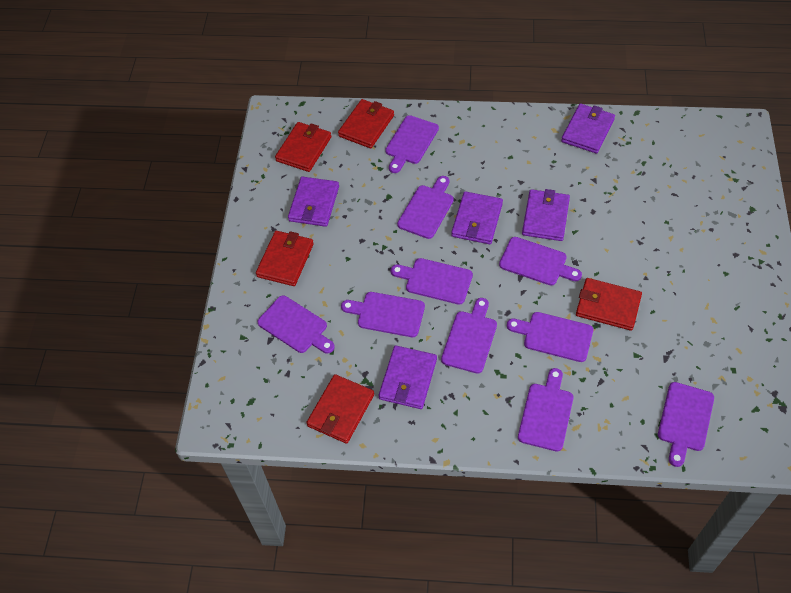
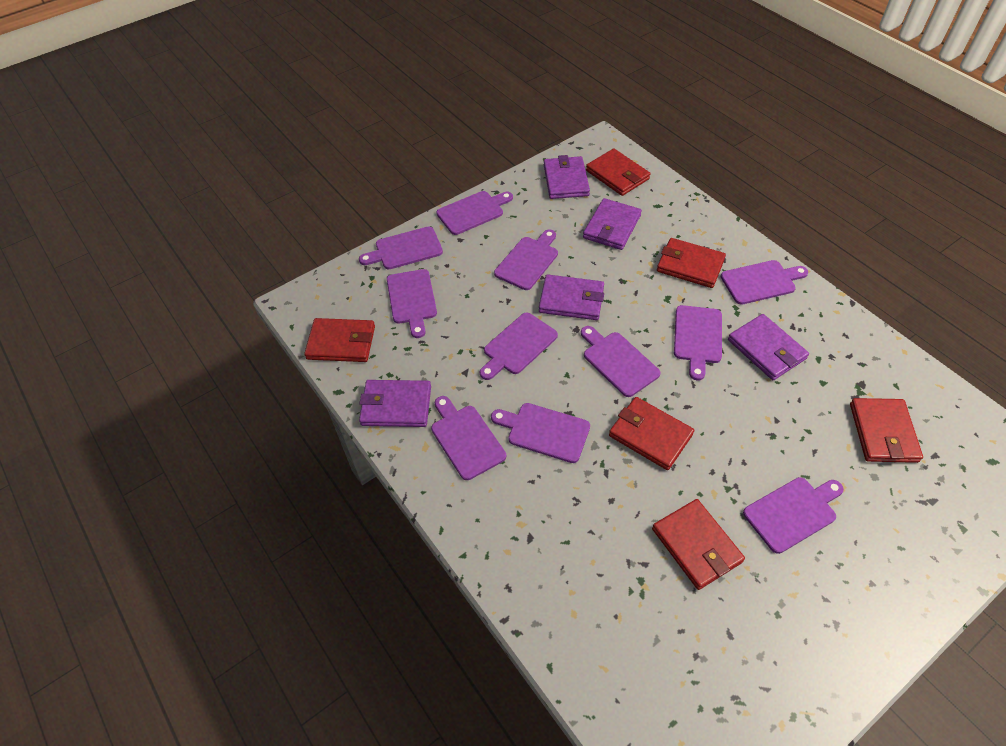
purple cutting board: [257,295,335,353] [341,292,425,337] [385,115,439,173] [391,258,473,305] [397,176,454,239] [441,298,497,374] [499,237,582,286] [507,312,593,362] [518,368,573,451] [658,382,714,467] = 10 -> [359,226,443,269] [387,269,437,338] [431,396,506,480] [436,191,513,235] [480,312,558,380] [491,403,590,463] [494,229,558,290] [581,326,661,397] [674,305,722,380] [721,260,808,305] [743,477,844,554] = 11
red wallet: [256,231,314,286] [275,122,332,172] [306,374,374,444] [338,99,394,148] [576,278,642,331] = 5 -> [304,318,375,362] [586,149,650,196] [609,397,694,470] [652,499,745,590] [657,238,726,288] [850,398,923,463] = 6

